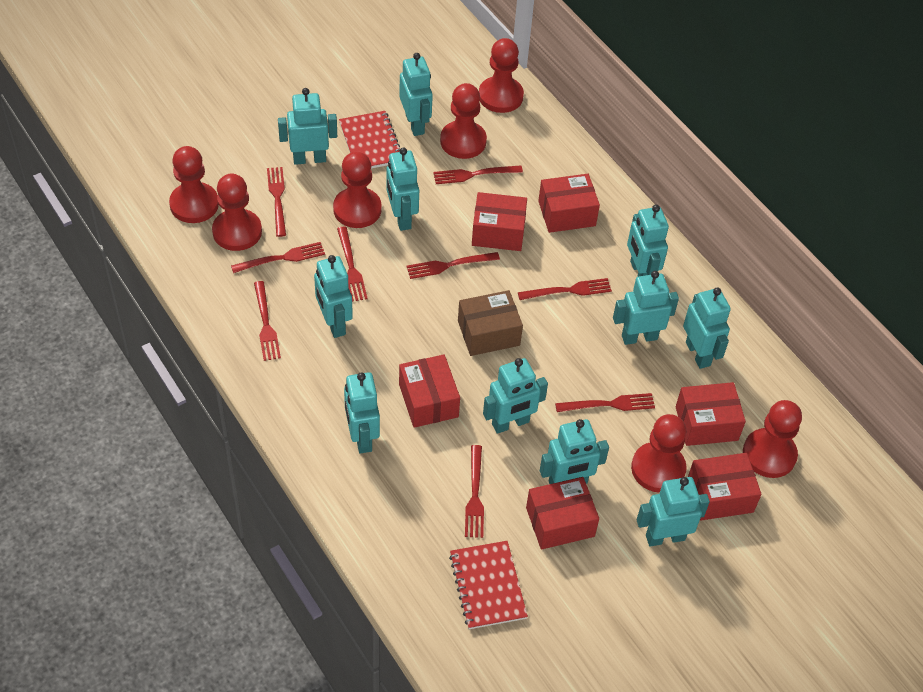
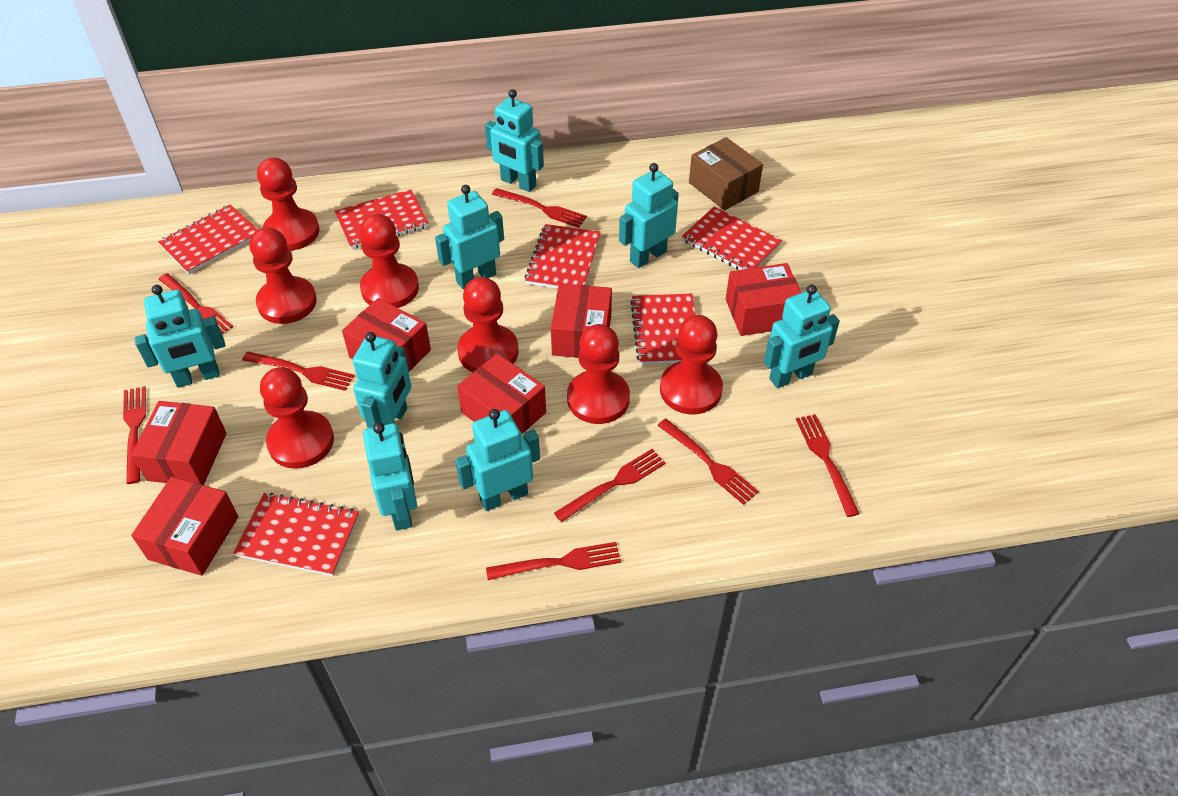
red fork: [231,242,325,273] [254,281,281,361] [267,167,286,237] [337,226,368,302] [406,252,500,279] [433,166,523,184] [465,445,484,538] [518,278,612,300] [555,393,655,412] = 9 -> [123,386,146,484] [159,273,233,334] [242,351,354,391] [486,542,621,580] [492,188,587,228] [554,449,666,522] [657,419,759,505] [796,414,860,517] = 8
red notebook: [339,111,400,168] [449,541,528,629] = 2 -> [158,204,258,274] [234,492,359,576] [335,189,429,249] [525,224,601,289] [630,294,696,365] [682,207,782,270] = 6
turquoise robot: [278,88,337,165] [314,255,353,338] [344,372,380,454] [386,148,419,231] [399,53,433,136] [483,358,548,434] [540,419,609,484] [613,271,679,345] [627,205,669,277] [637,477,710,546] [683,288,731,369] = 11 -> [134,285,225,388] [353,332,411,428] [363,422,417,531] [435,185,504,289] [455,409,540,511] [485,89,544,192] [619,163,679,268] [764,285,840,388] = 8

